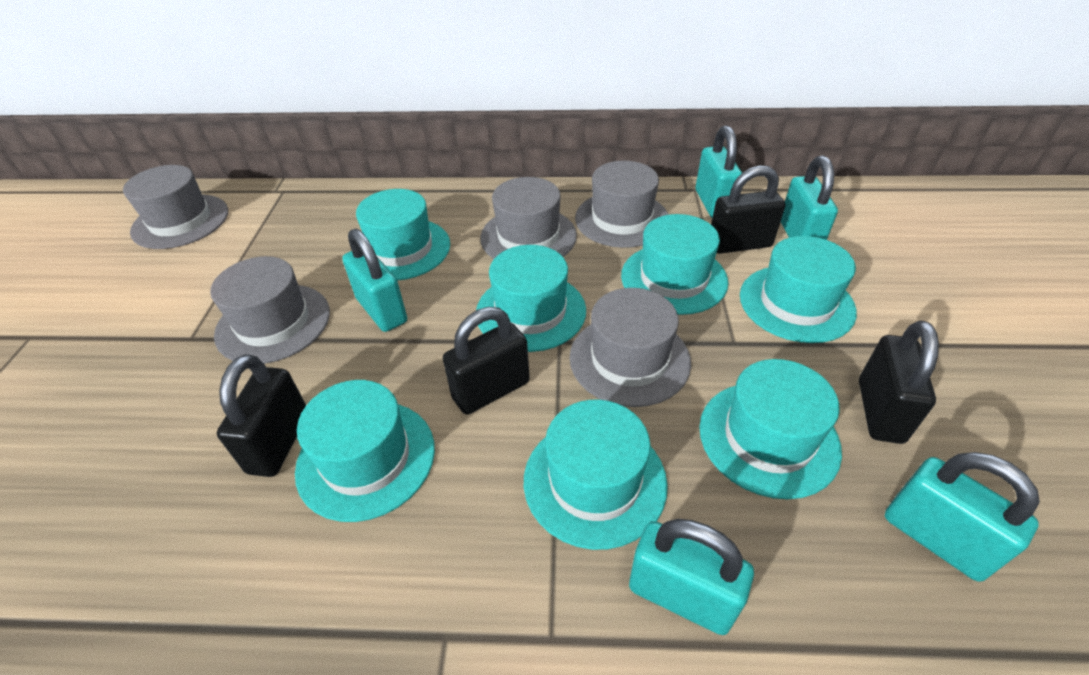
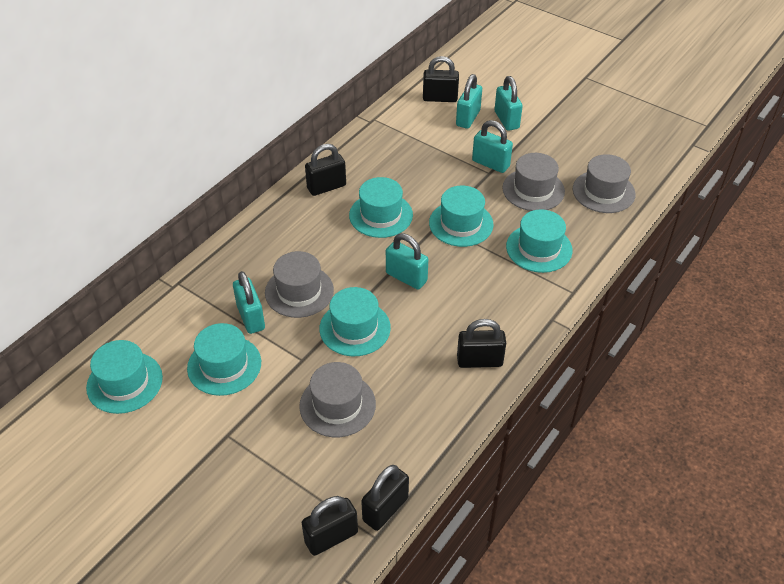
black padlock: [217,354,306,477] [443,307,530,414] [711,165,785,254] [859,320,939,444] = 4 -> [302,496,358,556] [305,144,346,196] [361,465,409,531] [423,56,459,102] [457,319,506,368] = 5
grey hat: [123,165,228,249] [210,256,330,364] [480,177,577,259] [570,288,691,407] [575,161,668,248] = 5 -> [265,251,334,318] [299,362,376,437] [502,153,565,211] [573,154,636,213] = 4
turquoise hat: [295,380,435,522] [356,189,450,281] [476,245,586,352] [524,400,668,550] [621,214,728,315] [699,359,842,499] [740,236,857,343] = 7 -> [86,340,163,414] [187,323,261,396] [319,287,391,356] [349,177,413,238] [429,186,493,247] [506,209,573,273] = 6

